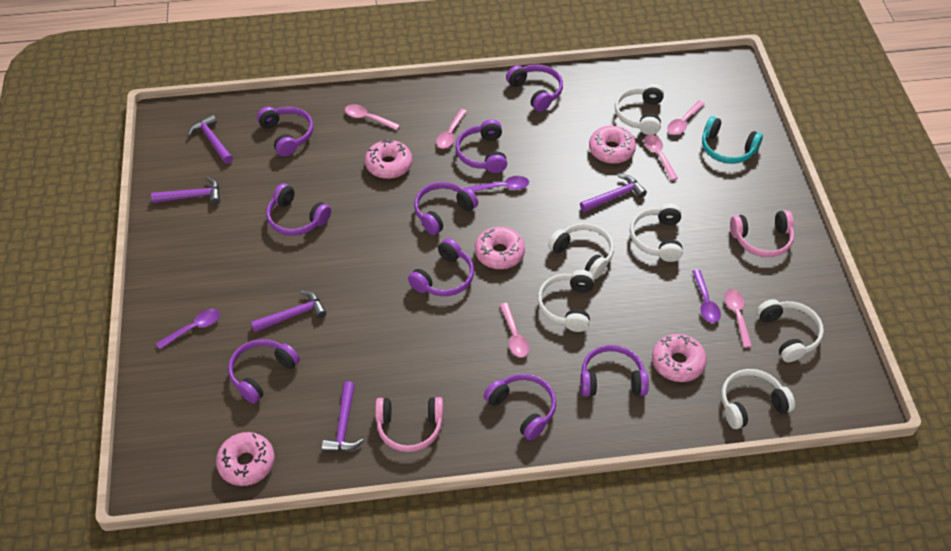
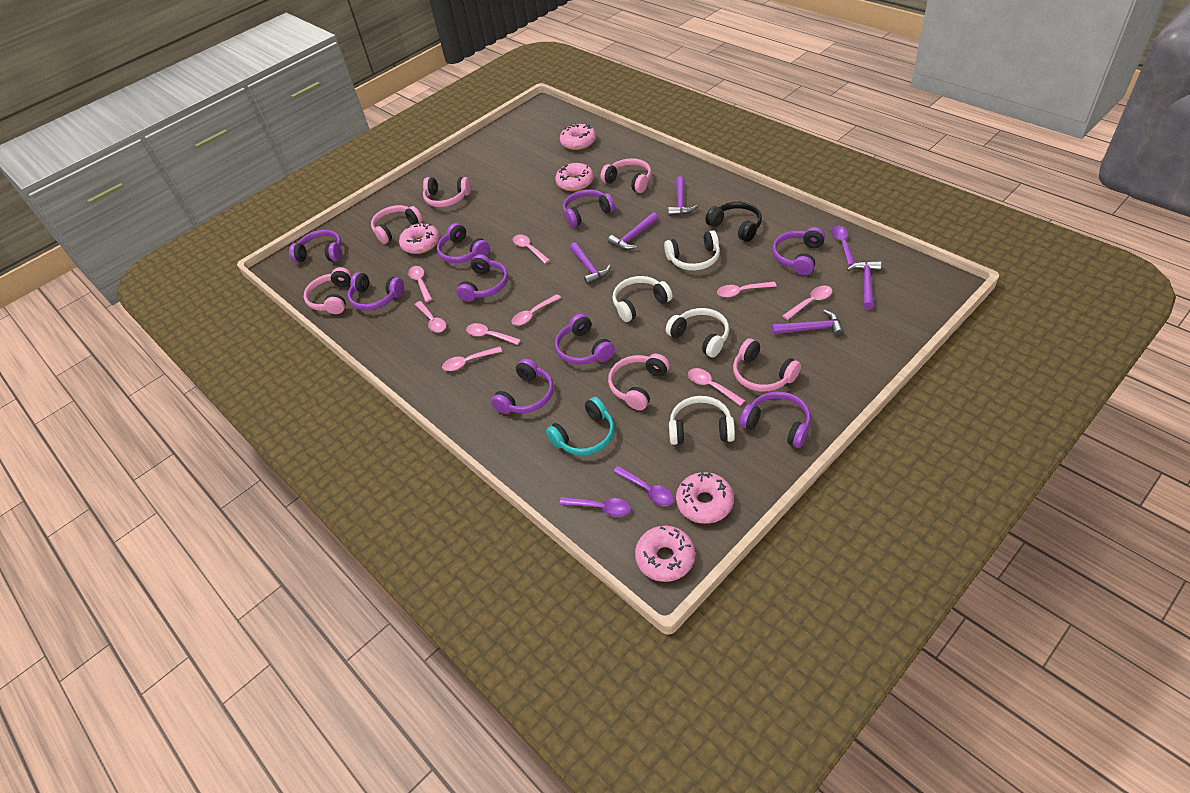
black headphones: none = 0 -> [705,202,762,242] = 1
pink headphones: [375,397,443,452] [730,210,794,257] = 2 -> [304,267,352,314] [371,205,423,244] [423,177,471,207] [601,158,652,193] [608,354,670,410] [733,338,801,392] = 6
pink spoon: [345,104,400,130] [436,109,467,149] [500,303,530,357] [644,134,678,181] [667,100,705,135] [724,289,752,348] = 6 -> [408,266,432,302] [415,301,446,333] [442,347,502,371] [466,323,521,345] [512,294,561,326] [513,234,550,264] [688,368,745,406] [717,281,777,298] [782,285,832,320] = 9
white headphones: [538,270,594,332] [548,223,614,279] [615,84,664,135] [630,203,683,262] [721,369,795,429] [757,299,824,362] = 6 -> [613,276,672,322] [664,230,720,271] [666,308,729,357] [669,396,735,445] = 4

